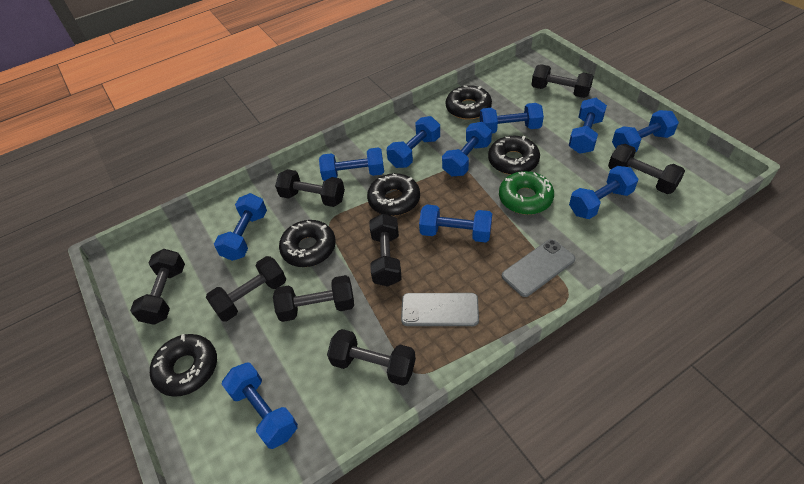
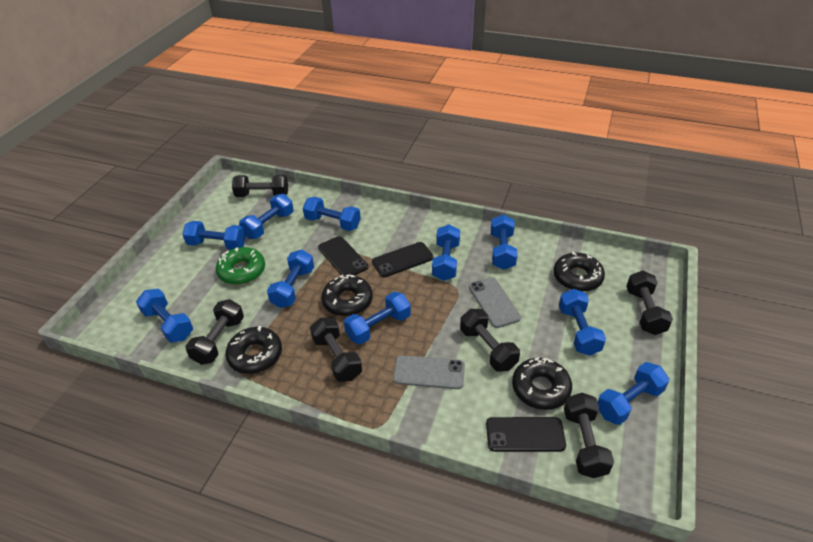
black donut: [150,334,217,397] [279,220,336,267] [367,173,420,216] [446,85,492,120] [488,136,540,175] = 5 -> [225,326,282,374] [321,274,373,316] [512,357,572,410] [554,252,605,292] = 4
black dumbbell: [130,249,185,325] [206,256,286,321] [273,275,354,322] [275,169,345,207] [327,329,416,386] [369,213,402,287] [531,64,594,98] [608,144,685,194] = 8 -> [185,299,244,365] [232,175,288,197] [310,318,362,382] [460,309,520,372] [564,393,614,478] [626,270,673,335] = 6
black phone: none = 0 -> [318,236,368,276] [372,242,434,277] [486,417,566,452] = 3

